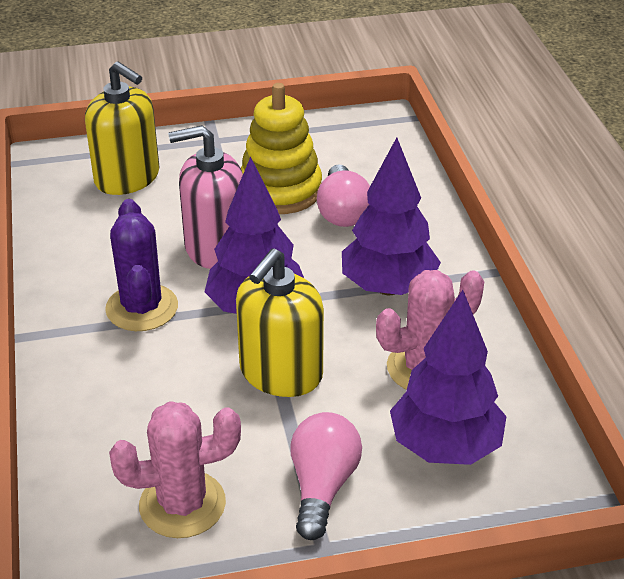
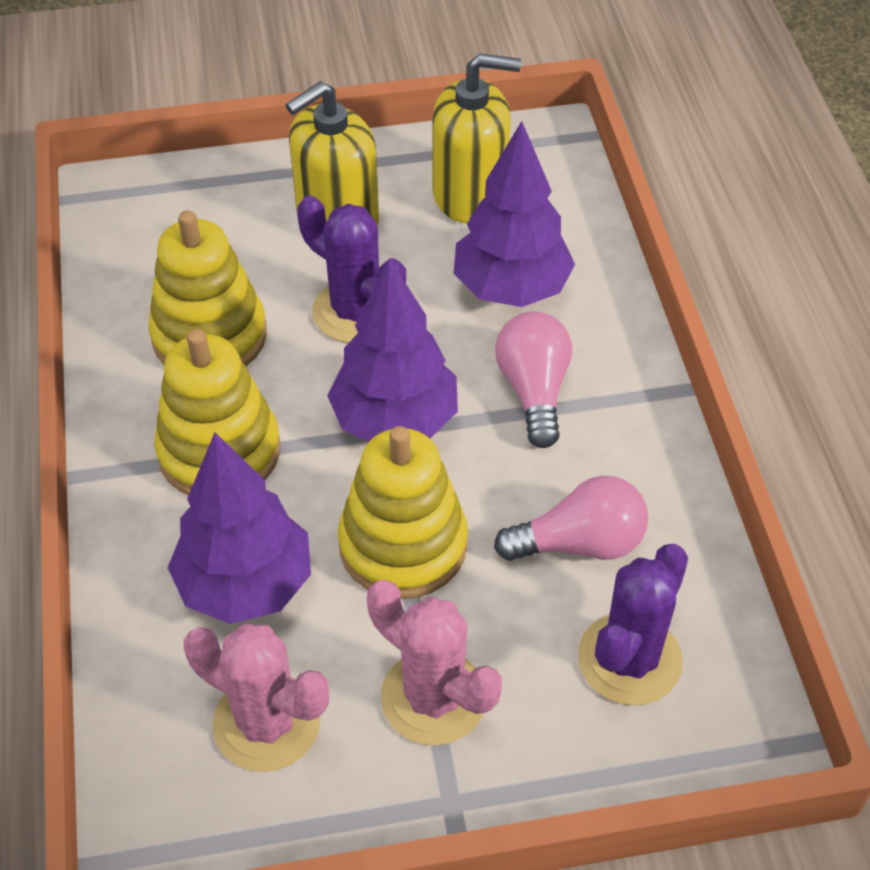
pink soap dispenser: [168,125,243,269] = 1 -> none = 0
purple cactus: [105,199,178,331] = 1 -> [297,196,406,343] [578,544,688,705] = 2
yellow stacking toy: [241,83,322,214] = 1 -> [148,210,267,366] [154,329,280,495] [338,426,468,599] = 3

